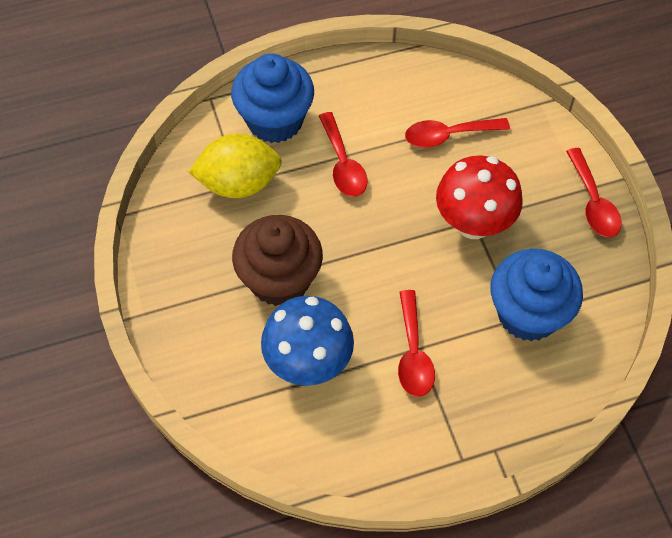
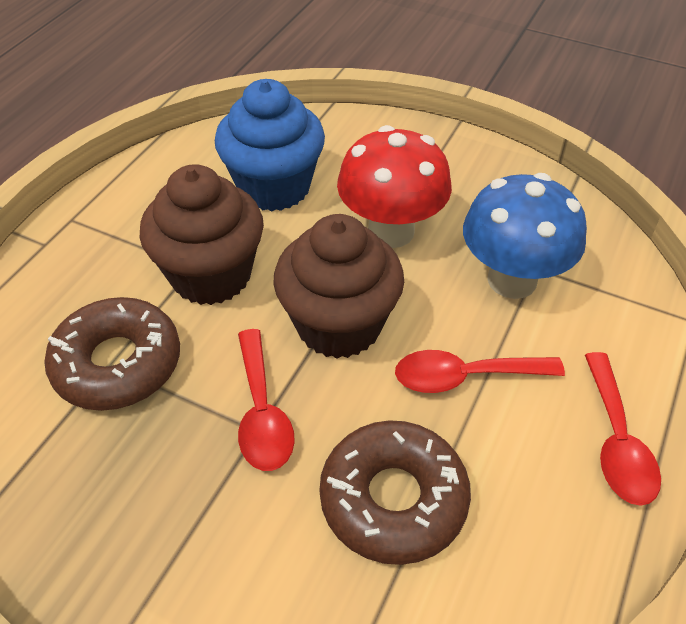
blue cupcake: [231,53,314,143] [491,249,583,341] = 2 -> [215,79,325,211] = 1
brown cupcake: [232,215,323,306] = 1 -> [140,164,264,305] [273,214,404,359] = 2
brown donut: none = 0 -> [44,297,180,411] [319,420,471,565] = 2
red spoon: [319,112,368,197] [398,290,435,397] [405,118,510,148] [566,148,622,237] = 4 -> [238,329,295,471] [395,350,565,393] [585,352,661,506] = 3
yellow lemon: [189,134,282,198] = 1 -> none = 0

